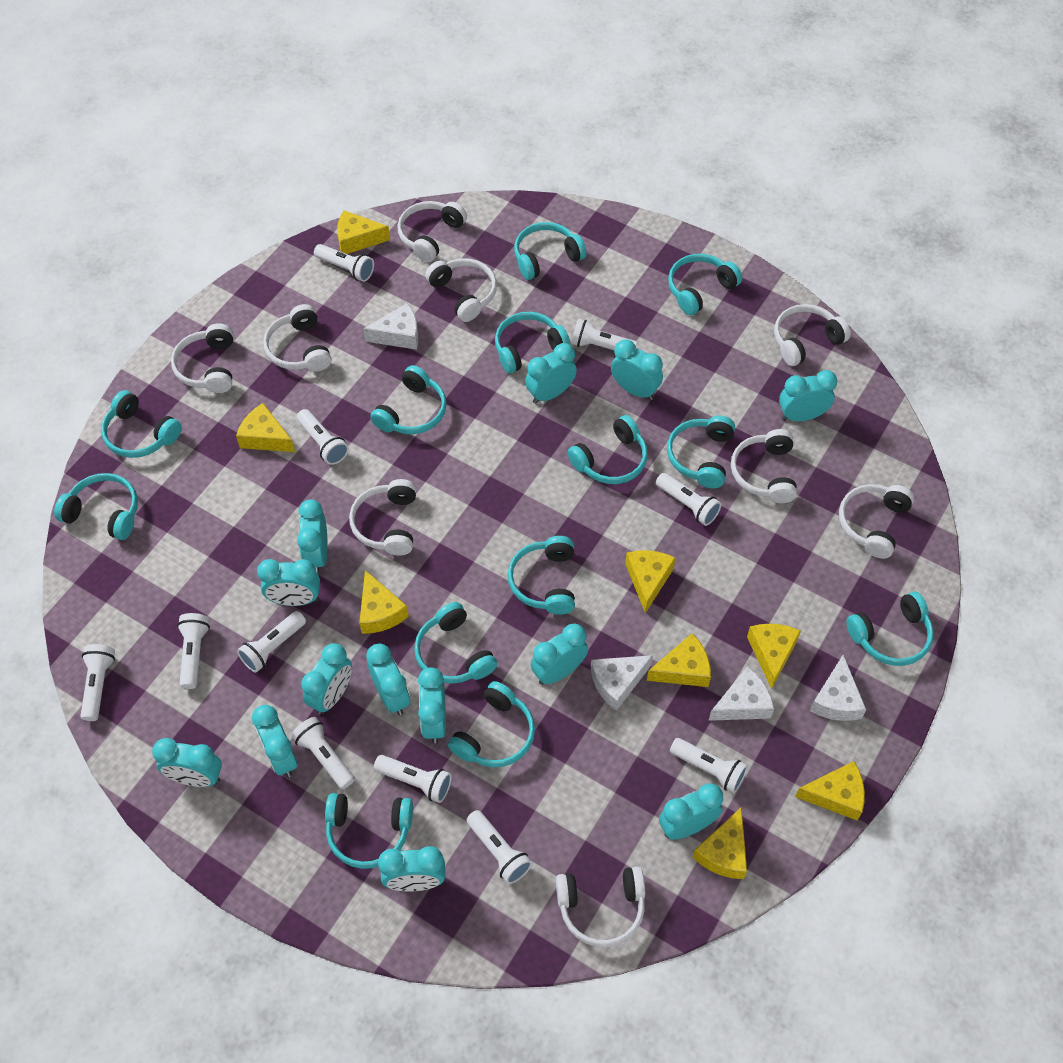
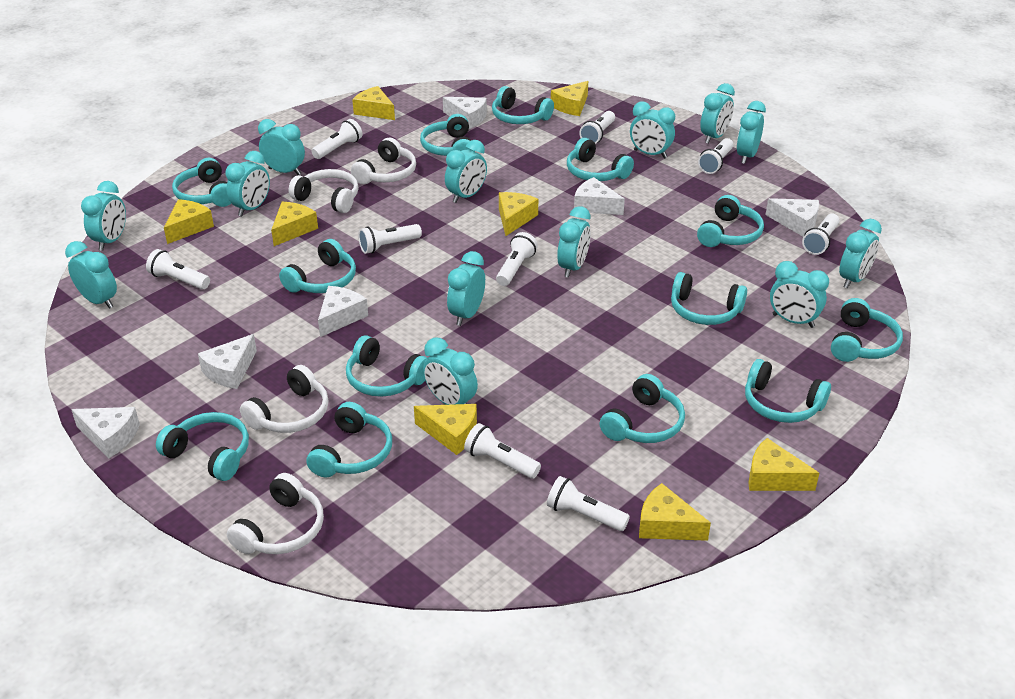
white cheese: [363,303,418,350] [591,655,653,711] [708,666,774,721] [810,655,866,721] = 4 -> [71,407,140,458] [198,334,257,389] [318,286,368,337] [443,97,487,129] [574,177,625,215] [766,198,819,237] = 6
white flashlight: [80,644,115,721] [177,613,210,689] [237,611,306,673] [291,717,355,789] [297,409,349,465] [314,244,374,282] [374,755,452,803] [466,810,532,884] [571,319,637,350] [656,473,721,526] [670,738,748,793] = 11 -> [146,249,210,289] [311,119,362,159] [358,224,422,254] [464,423,541,478] [496,232,538,286] [547,476,630,531] [579,111,615,144] [698,138,734,174] [802,213,840,255] = 9
white headphones: [171,323,233,393] [263,304,331,372] [349,479,416,556] [397,201,467,262] [425,258,497,322] [556,866,645,947] [731,429,797,503] [774,304,851,366] [839,484,914,559] = 9 -> [227,473,324,554] [240,365,329,433] [289,169,359,213] [351,138,416,184] = 4

